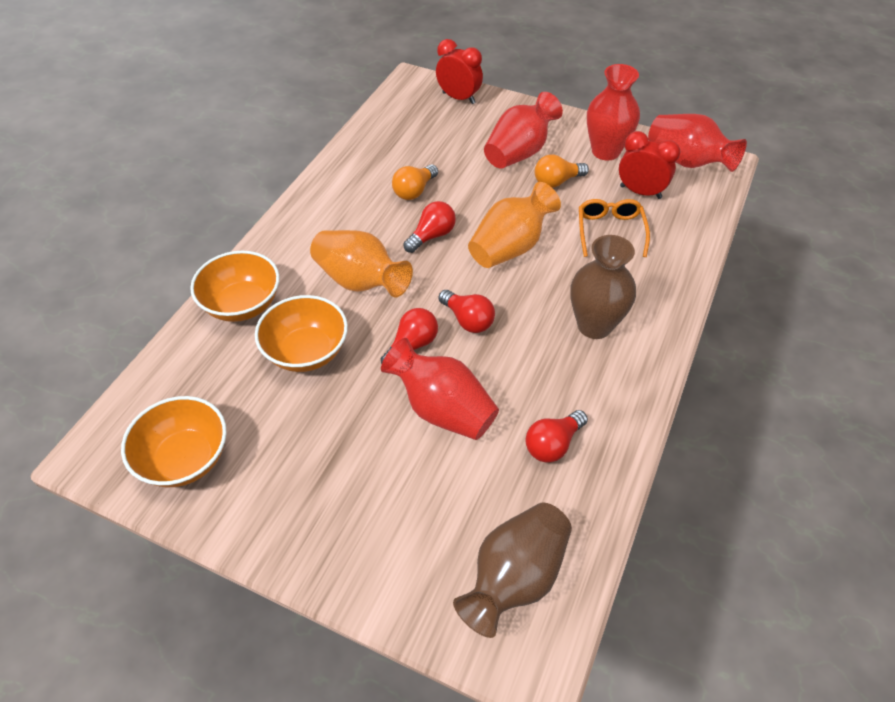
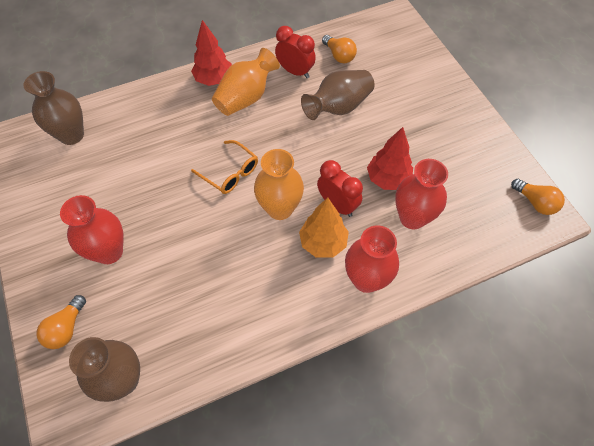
brown vase: [453,502,572,638] [570,235,636,339] = 2 -> [23,71,84,145] [69,337,140,402] [301,70,375,120] = 3
orange bowl: [121,396,227,487] [190,251,279,322] [255,295,348,372] = 3 -> none = 0
orange light bulb: [392,164,438,200] [535,154,589,188] = 2 -> [36,295,86,349] [322,35,357,63] [511,179,565,215] = 3
orange tree: none = 0 -> [299,198,349,257] = 1
red light bulb: [381,308,438,364] [403,201,456,253] [438,290,495,333] [526,410,588,463] = 4 -> none = 0
red tree: none = 0 -> [191,20,232,86] [367,127,413,190] = 2
red vase: [381,338,499,440] [484,92,563,169] [587,64,640,161] [648,114,747,172] = 4 -> [60,195,124,264] [345,225,399,293] [395,159,448,229] = 3

